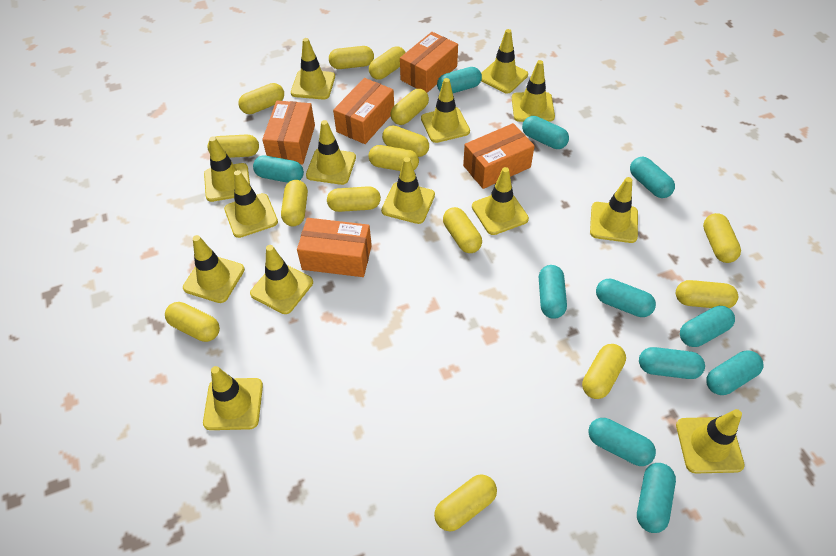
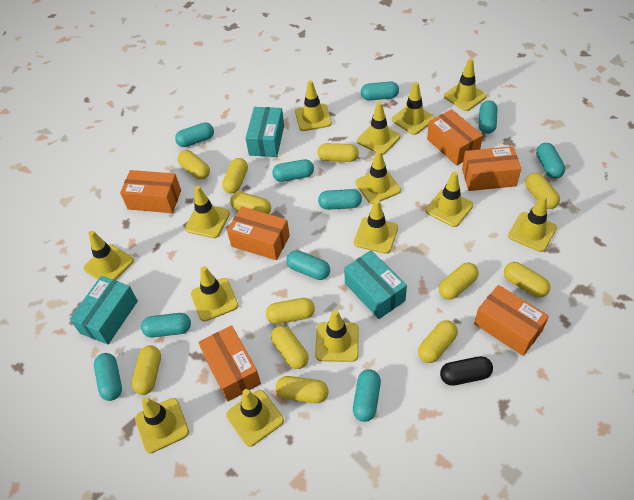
black capsule: none = 0 -> [440,356,493,386] = 1
orange box: [262,100,315,165] [297,218,372,277] [333,78,394,144] [400,32,458,93] [463,123,535,189] = 5 -> [120,170,181,213] [198,325,261,402] [227,206,290,260] [427,109,483,166] [462,146,521,191] [474,285,549,356] = 6
turquoise box: none = 0 -> [70,276,138,345] [245,107,284,157] [344,250,407,319] = 3
turquoise capsule: [253,156,304,183] [437,67,482,93] [522,116,569,149] [539,265,567,319] [589,418,656,466] [596,279,656,317] [630,157,675,198] [637,463,676,533] [639,347,705,379] [680,306,735,347] [706,351,763,395] = 11 -> [94,353,122,401] [141,313,191,337] [175,122,214,147] [272,159,314,182] [286,250,330,280] [318,189,362,210] [353,369,381,422] [361,81,399,101] [479,100,497,134] [536,143,565,179] = 10
yellow capsule: [165,302,220,342] [208,134,259,158] [239,83,284,114] [281,180,308,226] [327,186,381,212] [329,46,374,69] [368,145,419,171] [369,46,406,80] [382,125,429,157] [391,89,429,125] [434,474,497,531] [443,207,482,253] [582,344,626,399] [676,280,738,308] [703,213,741,263] = 15 -> [132,345,161,395] [178,150,210,180] [222,158,248,194] [230,192,271,214] [266,298,315,324] [271,326,309,369] [276,376,328,403] [318,143,359,162] [418,320,458,363] [439,263,479,300] [504,262,550,298] [525,173,560,209] = 12

